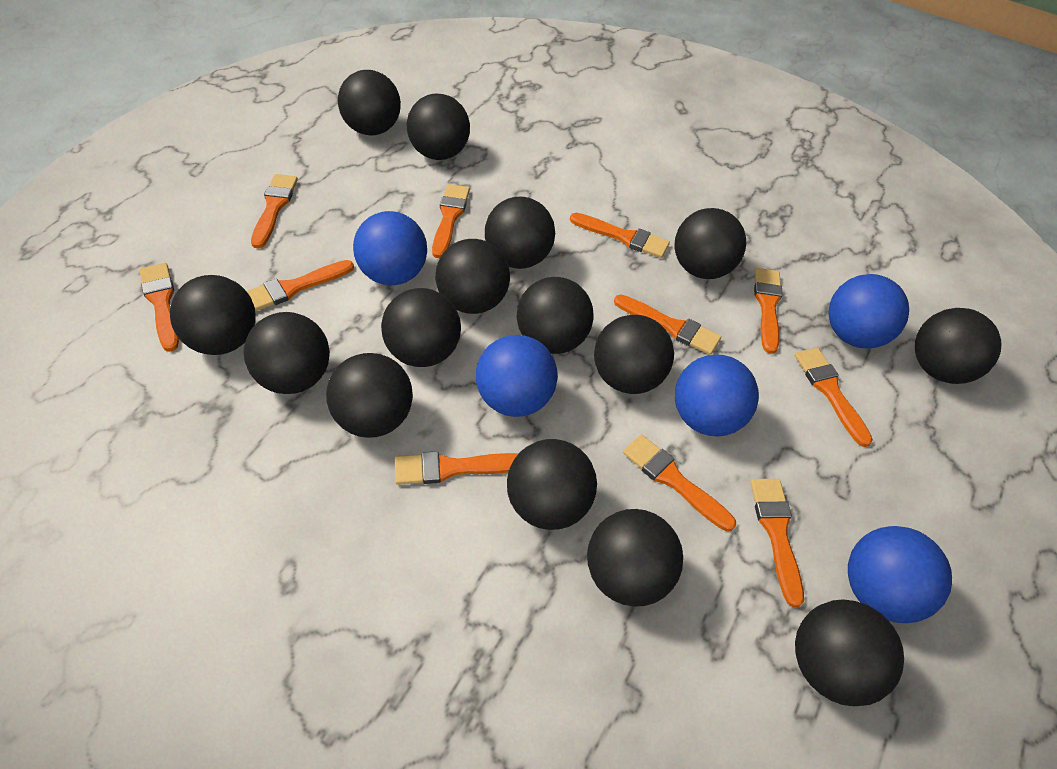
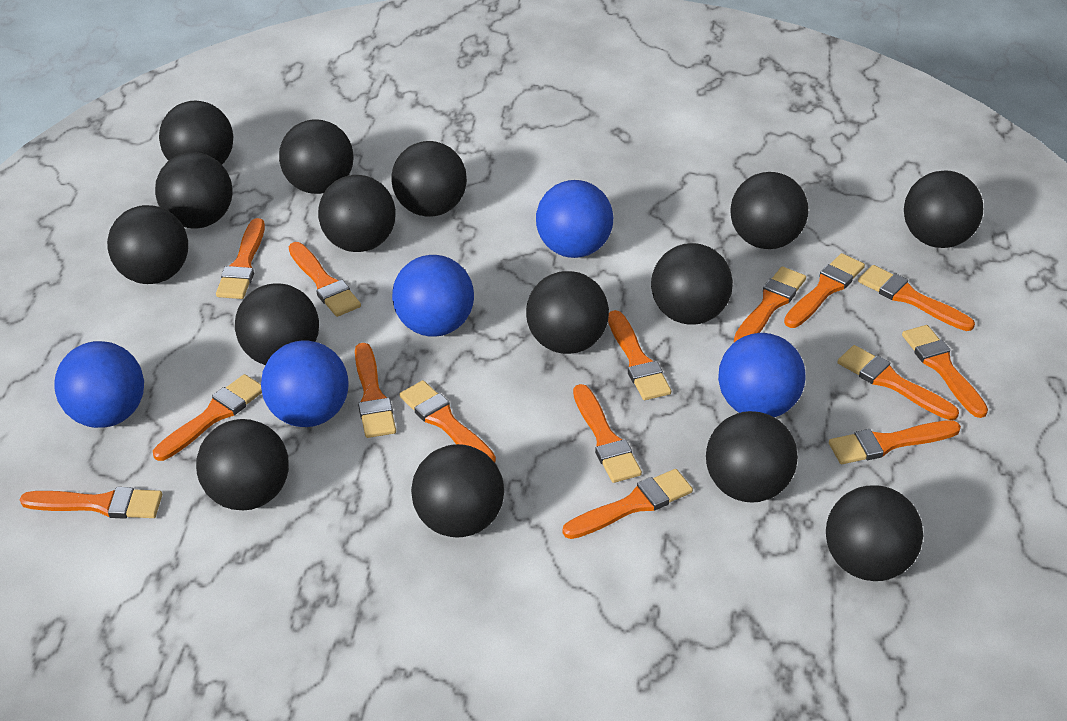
orange brush: [140,263,179,352] [247,260,354,312] [251,174,298,248] [395,451,518,485] [432,184,470,258] [570,213,670,258] [614,295,721,355] [623,434,736,531] [750,479,804,608] [754,268,783,354] [794,348,873,447] = 11 -> [20,487,162,519] [153,374,262,461] [216,218,265,299] [289,242,361,317] [355,343,396,438] [399,380,496,462] [563,469,693,539] [573,384,642,483] [608,310,671,400] [734,267,806,342] [784,253,865,328] [829,420,961,464] [838,345,959,420] [858,265,975,331] [902,325,988,418] = 15

